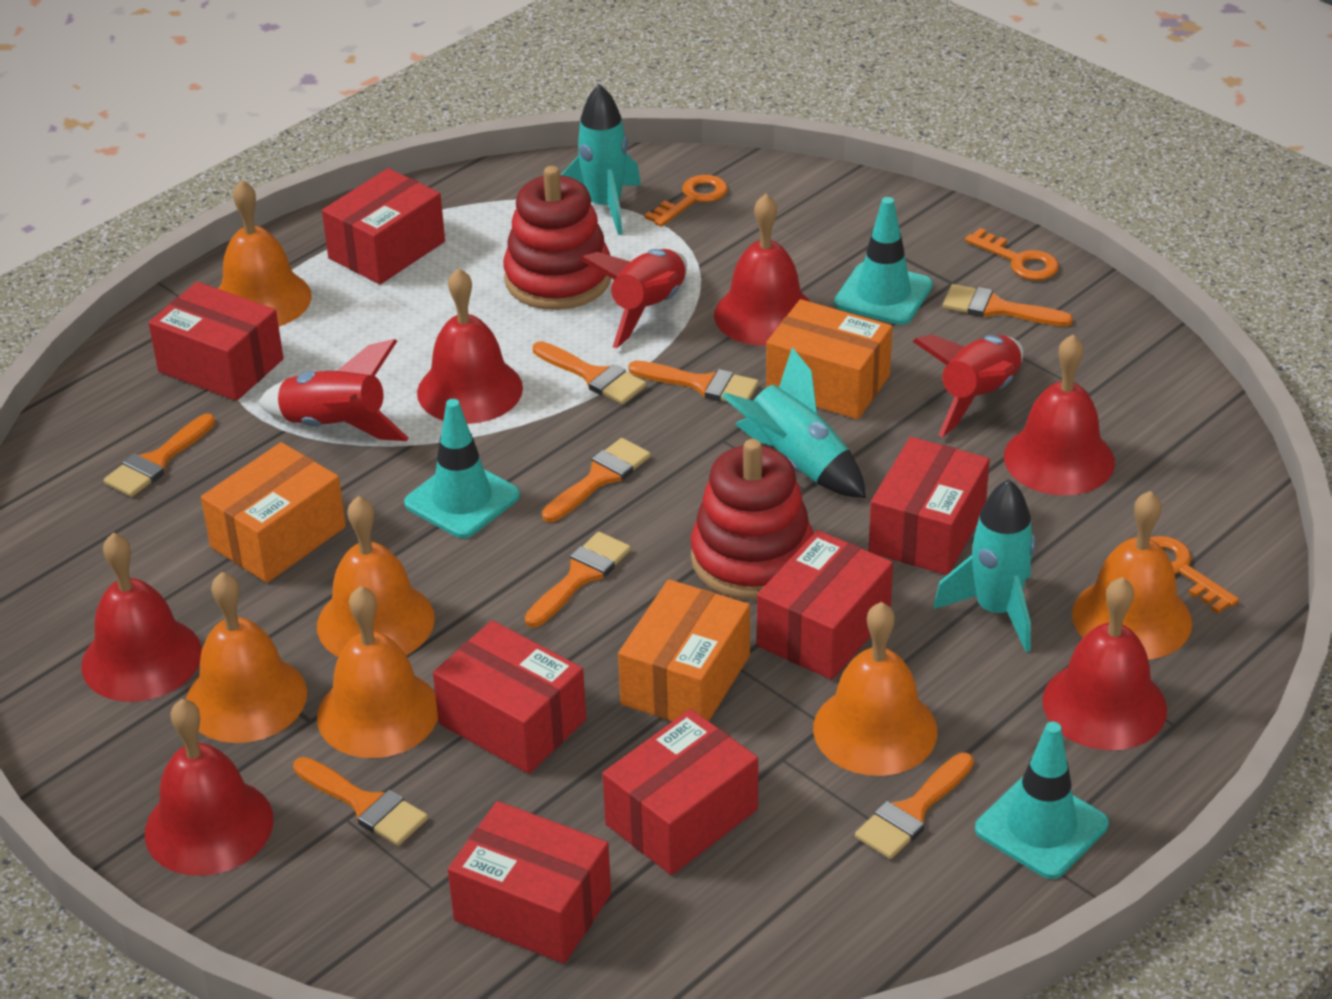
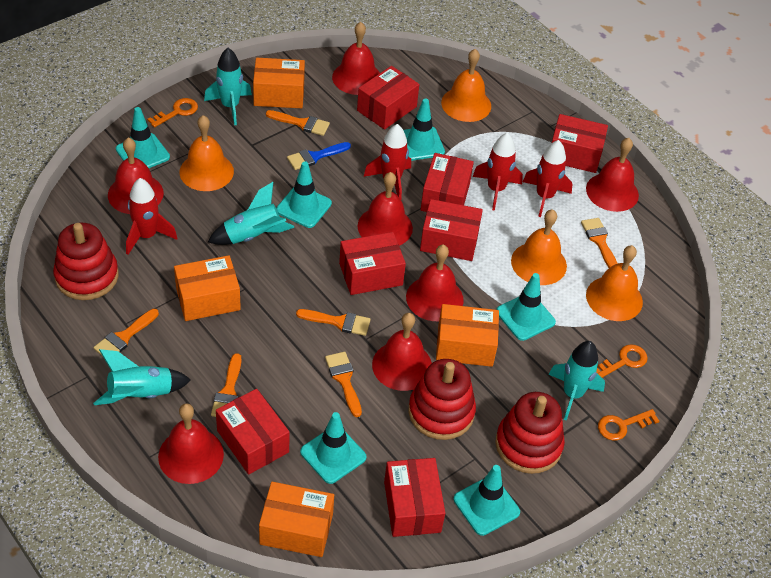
blue brush: none = 0 -> [287,142,351,170] = 1
orange bell: [186,572,307,743] [218,180,312,327] [317,496,435,657] [317,586,438,758] [813,602,937,776] [1072,491,1192,660] = 6 -> [180,115,234,191] [441,49,491,122] [511,209,567,285] [586,245,643,321] = 4
orange box: [201,442,346,583] [618,579,750,721] [766,299,892,419] = 3 -> [174,255,241,321] [253,58,305,108] [259,482,334,557] [436,304,499,367] = 4
orange brush: [104,414,216,497] [293,757,428,846] [525,532,631,628] [533,341,646,404] [542,438,651,522] [628,361,759,402] [855,753,974,859] [943,284,1073,326] = 8 -> [93,309,159,356] [211,353,242,417] [266,110,330,136] [296,309,371,336] [325,352,362,417] [581,218,618,268] = 6
red bell: [81,533,202,702] [145,699,273,876] [417,268,523,424] [714,194,811,346] [1004,335,1115,496] [1042,577,1167,750] = 6 -> [108,137,164,214] [158,403,224,484] [332,22,380,95] [358,172,413,246] [372,313,432,391] [406,245,464,321] [586,138,639,212] = 7
red rocket: [258,339,409,441] [579,249,687,348] [912,334,1023,437] = 3 -> [126,178,177,255] [363,124,411,199] [473,132,523,211] [523,140,573,217] = 4
red stacking toy: [503,166,611,310] [691,439,813,600] = 2 -> [53,223,119,300] [408,359,476,440] [495,392,565,474] = 3
turquoise rocket: [561,84,641,235] [722,347,866,498] [933,479,1035,652] = 3 -> [93,349,191,405] [204,48,252,125] [208,182,294,245] [549,341,605,421] = 4
turquoise traffic cone: [404,399,520,538] [834,197,933,325] [975,722,1109,879] = 3 -> [116,107,170,168] [276,161,332,228] [300,412,366,484] [404,98,445,161] [454,465,520,536] [496,273,556,341] = 6

